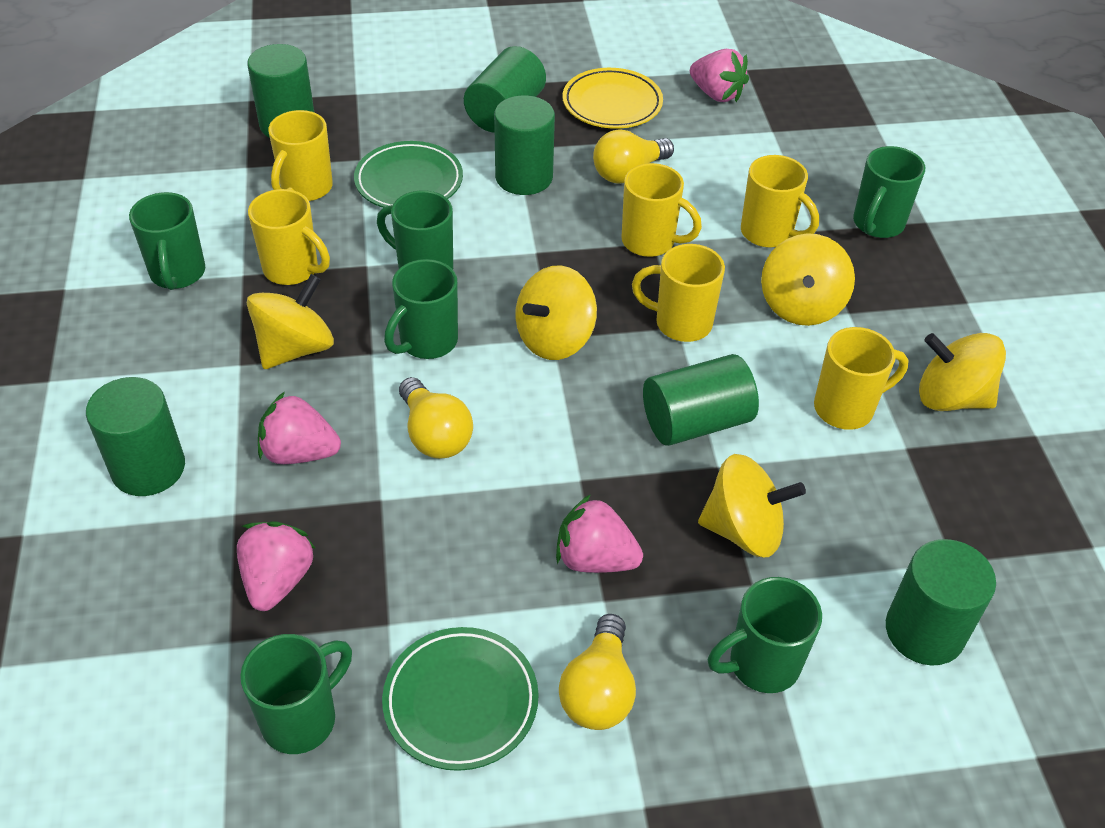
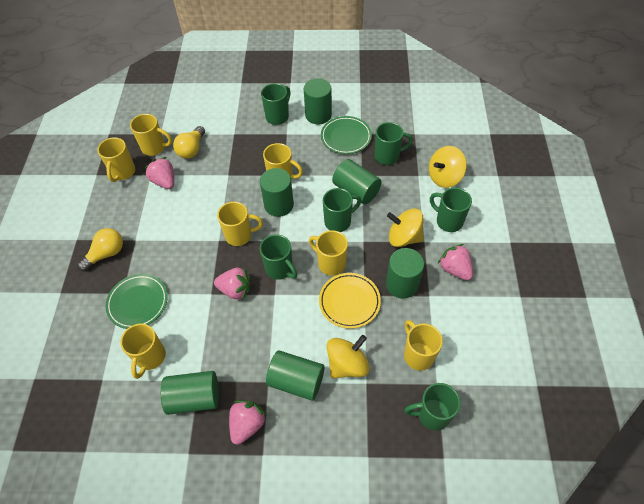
yellow light bulb: [399,377,473,459] [559,614,636,730] [593,129,674,184] = 3 -> [77,228,123,271] [173,126,205,159] = 2
yellow mug: [248,189,330,285] [268,110,333,201] [621,163,702,257] [632,244,725,342] [741,155,819,248] [814,327,909,430] = 6 -> [97,137,135,182] [120,324,166,379] [130,114,172,156] [217,202,263,246] [263,143,303,180] [309,230,348,276] [404,320,443,371] = 7
yellow spinning top: [247,274,334,369] [515,265,597,360] [698,454,806,557] [761,233,855,326] [919,333,1006,411] = 5 -> [327,335,370,378] [387,208,424,247] [429,146,467,188] = 3

